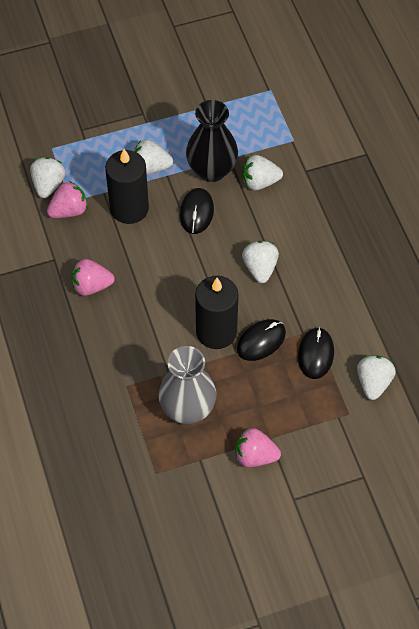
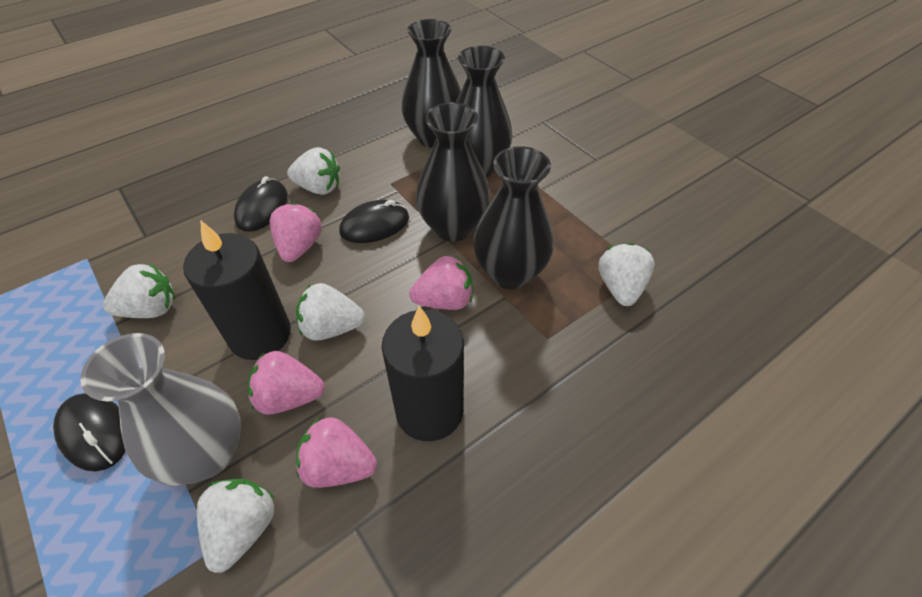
black vase: [186,100,238,182] = 1 -> [401,19,461,148] [416,102,490,242] [456,46,513,177] [473,146,554,289] = 4
pink strawberry: [47,181,88,218] [71,259,115,296] [236,428,281,467] = 3 -> [247,351,325,415] [270,203,322,262] [296,417,377,488] [409,255,473,310] = 4

